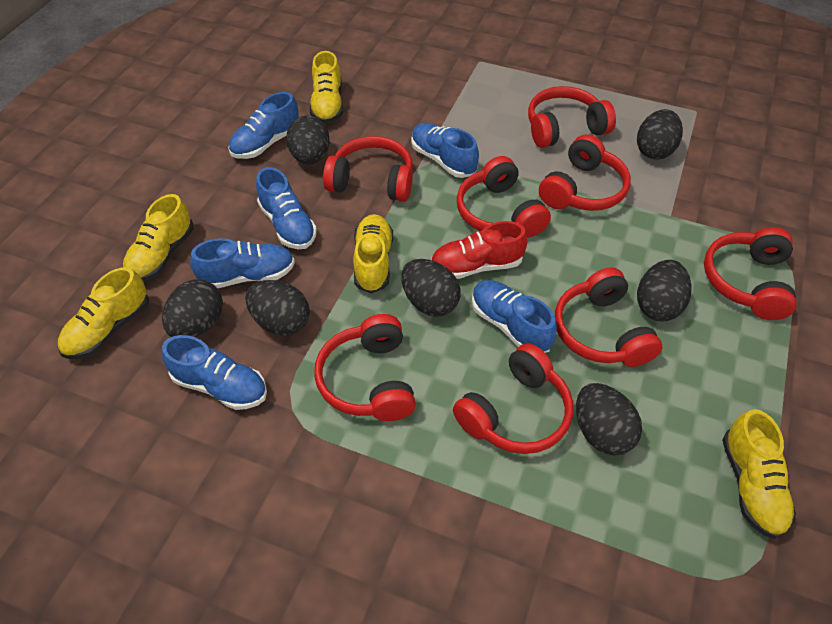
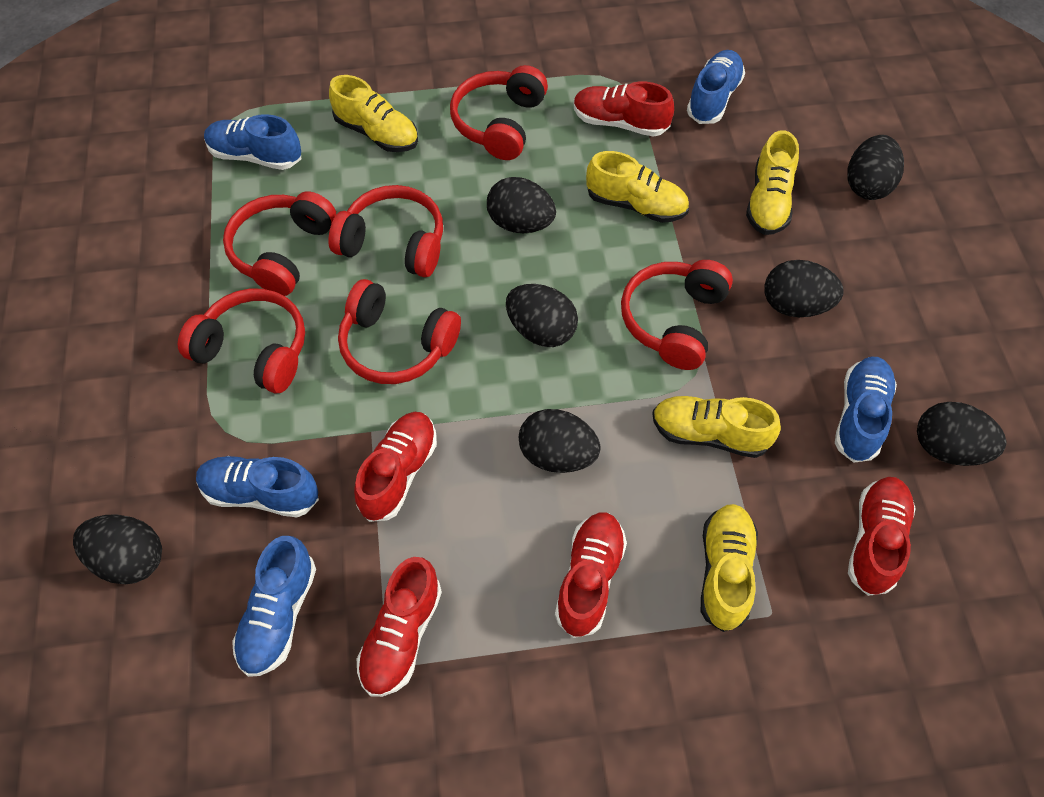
blue shoe: [162,335,267,410] [190,238,295,288] [228,92,299,159] [256,167,317,249] [411,123,479,178] [472,280,557,353] = 6 -> [196,456,319,517] [204,114,301,170] [232,536,316,677] [687,50,745,124] [835,356,897,463] = 5
red headphones: [314,314,416,421] [323,136,413,202] [453,343,573,454] [457,156,551,237] [528,86,616,148] [539,134,631,211] [555,267,662,367] [704,227,796,320] = 8 -> [178,289,305,393] [223,191,336,296] [328,185,443,277] [338,279,461,384] [450,65,548,160] [621,260,733,370] = 6
red shoe: [431,221,528,279] = 1 -> [354,412,437,522] [357,557,442,697] [555,512,627,638] [574,81,674,137] [848,477,916,596] = 5

